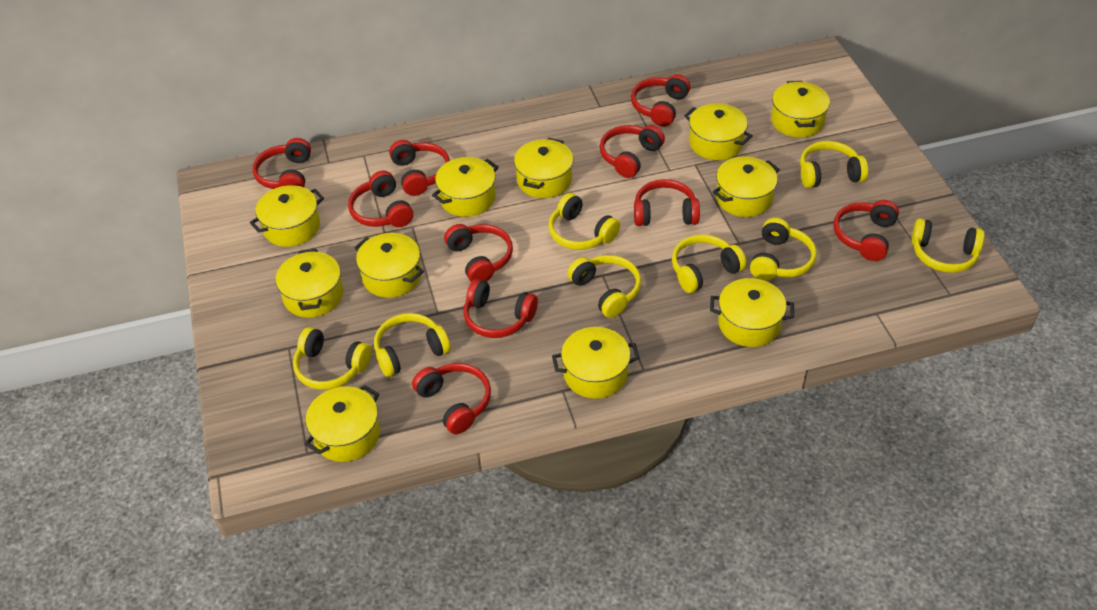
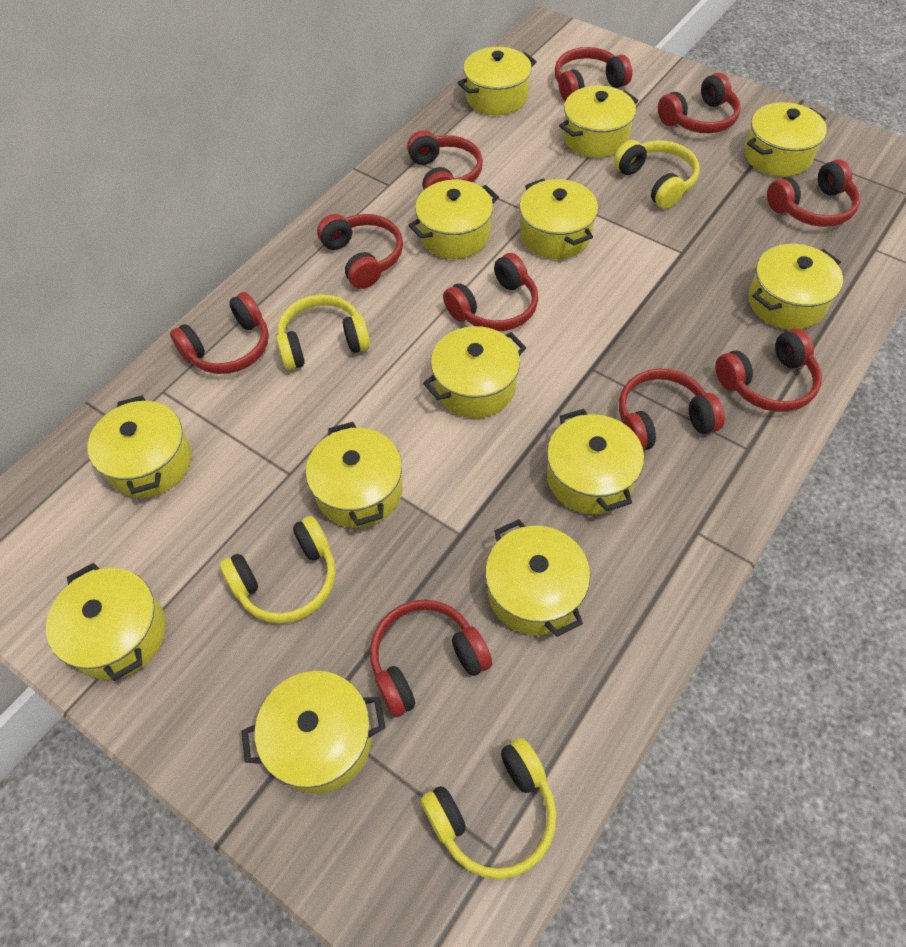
yellow headphones: [293,327,372,390] [374,313,451,377] [548,193,620,250] [567,255,641,318] [672,234,746,293] [750,218,817,280] [800,141,868,188] [911,218,985,273] = 8 -> [220,516,335,623] [276,294,370,370] [421,738,557,879] [614,140,700,209] = 4
yellow pot: [250,185,324,247] [275,249,343,318] [304,385,380,462] [354,233,424,298] [432,157,499,217] [514,138,573,198] [552,327,640,399] [684,103,753,160] [710,278,794,347] [713,156,780,217] [771,81,830,138] = 11 -> [46,563,166,681] [87,395,191,498] [242,671,386,794] [306,422,403,528] [408,180,499,259] [423,326,526,418] [458,47,537,115] [485,519,590,637] [519,178,598,259] [547,409,644,514] [559,86,639,158] [744,102,827,177] [748,244,843,330] = 13

